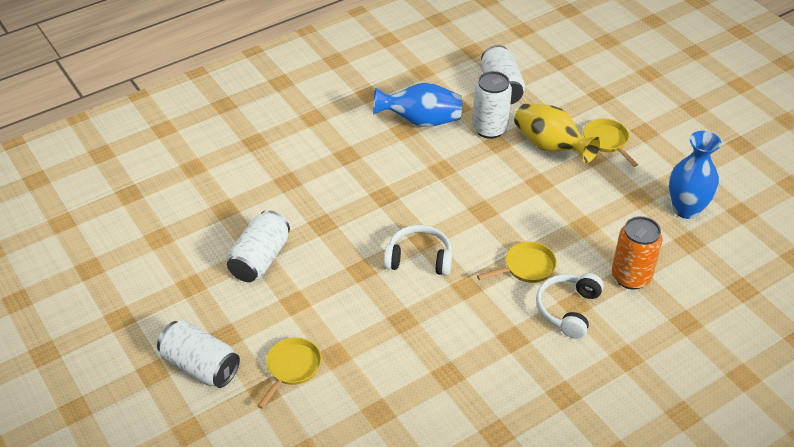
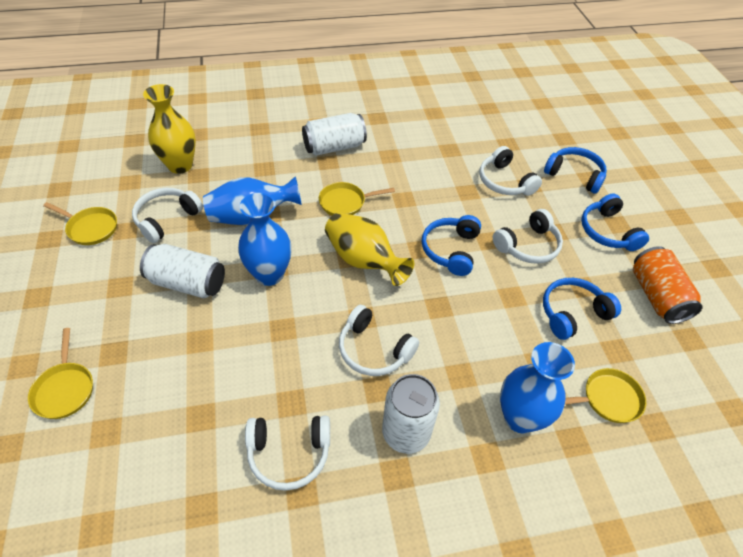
blue headphones: none = 0 -> [422,215,481,276] [543,278,621,340] [544,147,607,194] [581,194,649,251] = 4
blue vase: [373,83,462,127] [669,131,721,219] = 2 -> [203,176,302,225] [238,193,292,286] [500,342,575,433] = 3
white can: [157,320,240,388] [227,210,290,282] [472,71,512,139] [481,45,526,105] = 4 -> [140,244,225,298] [302,113,367,156] [382,374,440,454] = 3
white headphones: [384,225,452,276] [536,273,604,339] = 2 -> [132,188,203,243] [245,416,330,491] [339,305,419,376] [479,146,542,196] [493,209,563,264] = 5
yellow pan: [257,338,322,409] [477,242,557,283] [583,119,638,167] = 3 -> [28,328,93,419] [43,202,117,245] [319,182,395,215] [565,368,646,423] = 4
yellow vase: [514,103,601,163] = 1 -> [143,84,196,174] [325,212,414,286] = 2

